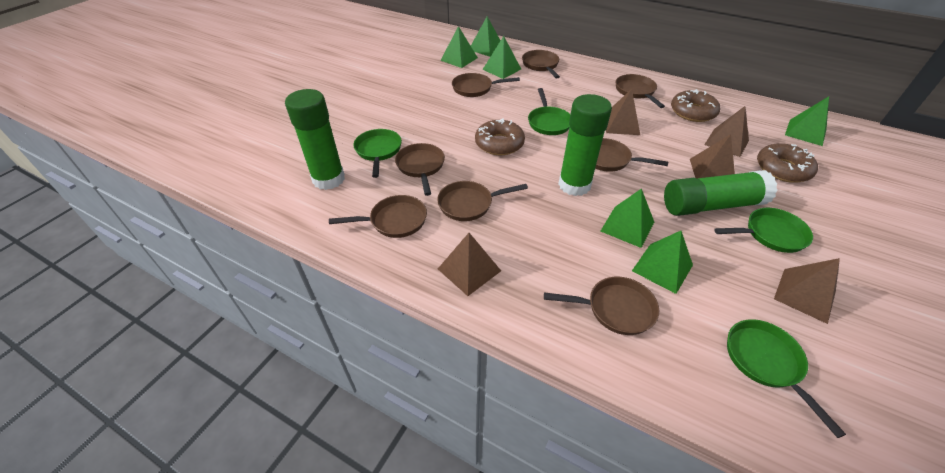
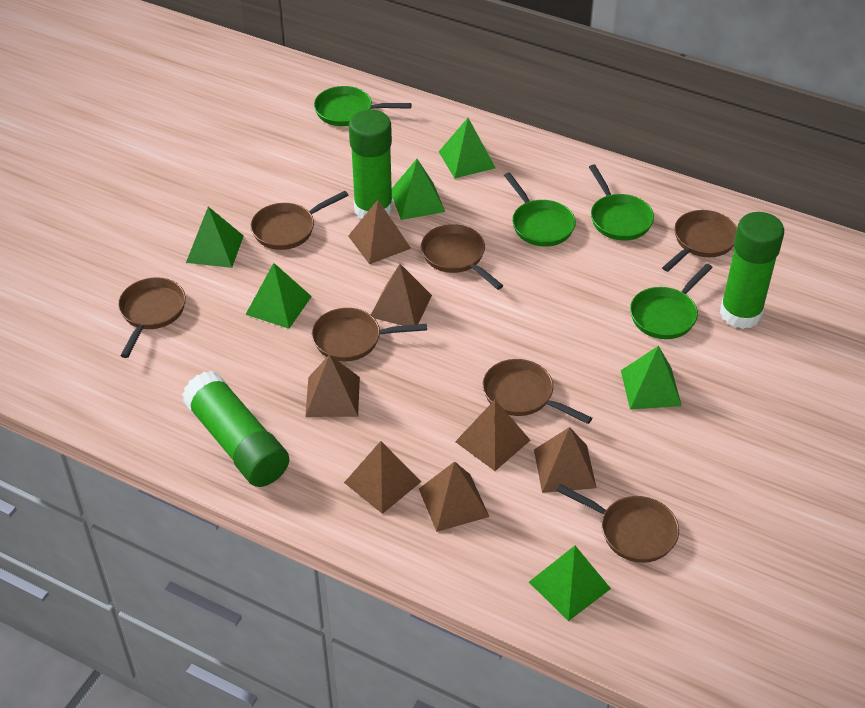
brown donut: [475,118,525,155] [671,89,720,122] [757,143,818,183] = 3 -> none = 0
brown pan: [329,195,427,238] [395,143,445,196] [437,181,528,221] [452,73,520,97] [522,50,560,79] [544,277,659,335] [595,138,668,172] [615,74,665,108] = 8 -> [118,277,186,358] [251,191,348,250] [311,308,427,361] [421,224,503,290] [483,359,592,424] [556,484,679,563] [662,210,737,272] = 7
brown pyramid: [438,233,501,296] [606,89,640,135] [690,134,735,178] [704,106,749,157] [774,258,840,324] = 5 -> [305,354,360,417] [344,441,421,514] [348,200,411,264] [371,264,432,326] [419,461,489,532] [455,400,530,471] [534,427,597,493] = 7

